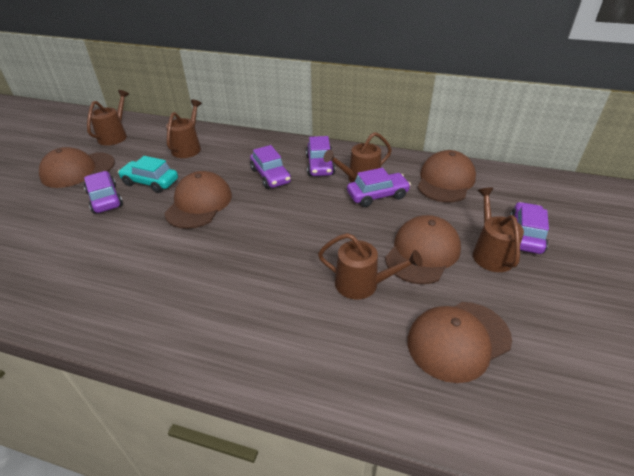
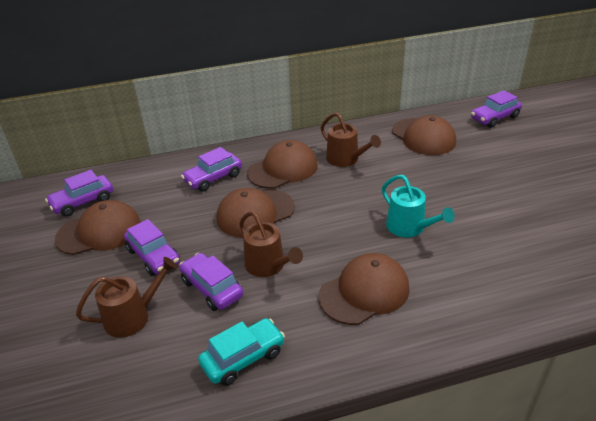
brown watering can: [87,90,129,146] [166,100,202,158] [318,233,423,300] [323,132,392,183] [473,187,524,272] = 5 -> [76,257,177,338] [239,211,303,277] [321,112,381,167] = 3
turquoise watering can: none = 0 -> [382,175,454,238] = 1

